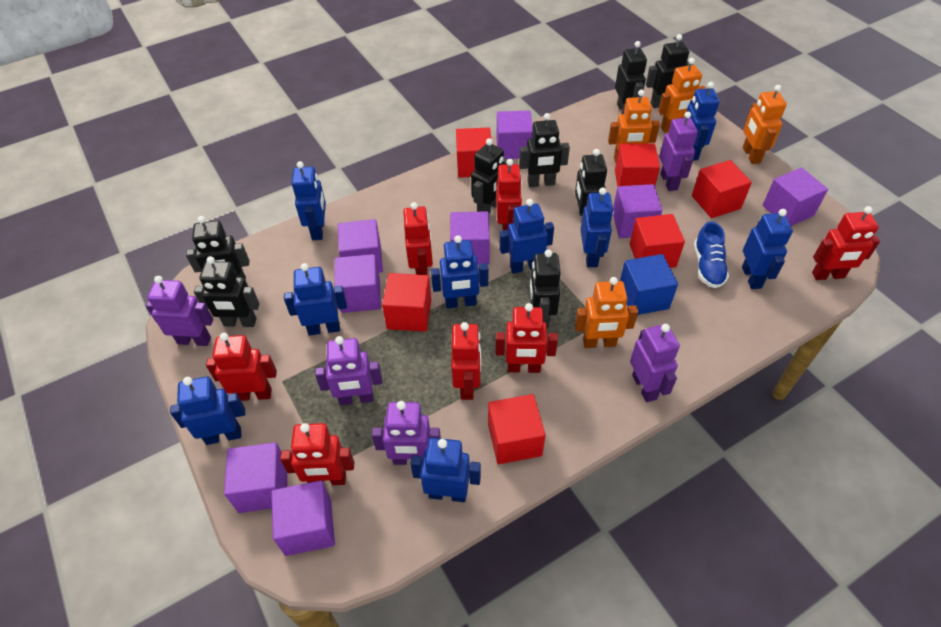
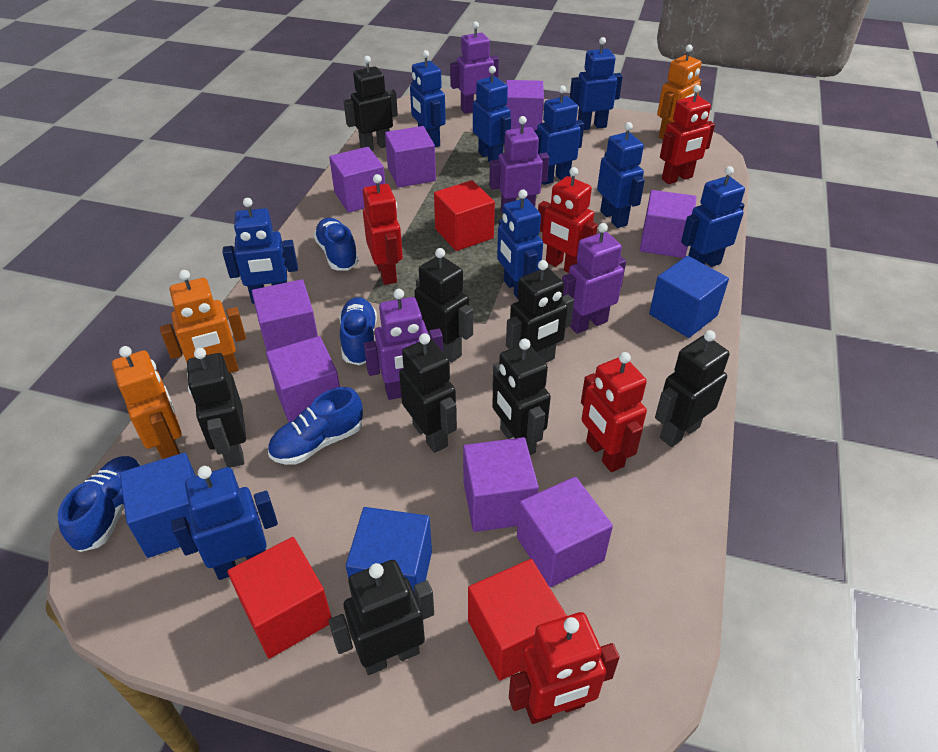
blue cube: [620,254,678,315] = 1 -> [120,453,196,558] [346,507,432,594] [649,256,729,338] = 3
blue shoe: [694,221,729,288] = 1 -> [58,456,141,552] [268,387,363,465] [314,218,359,271] [339,297,377,365] = 4
orange robot: [575,277,638,348] [608,89,660,163] [658,58,707,133] [743,85,787,164] = 4 -> [112,346,182,459] [160,270,246,373] [657,45,702,139] = 3
purple robot: [146,276,213,346] [315,336,382,405] [372,401,441,465] [630,324,680,402] [659,112,698,191] = 5 -> [364,289,443,400] [450,21,499,114] [489,116,549,214] [562,223,626,334] = 4
red cube: [382,273,431,332] [456,127,491,178] [488,394,546,464] [615,143,660,187] [630,214,685,268] [692,160,752,218] = 6 -> [227,537,332,659] [434,180,495,251] [468,559,567,681] = 3
red robot: [206,333,277,401] [280,423,354,485] [403,202,433,275] [451,322,481,400] [496,159,522,231] [496,303,558,373] [812,206,880,280] = 7 -> [363,174,403,285] [509,612,620,724] [538,167,598,273] [581,352,647,472] [660,85,715,184] = 5

